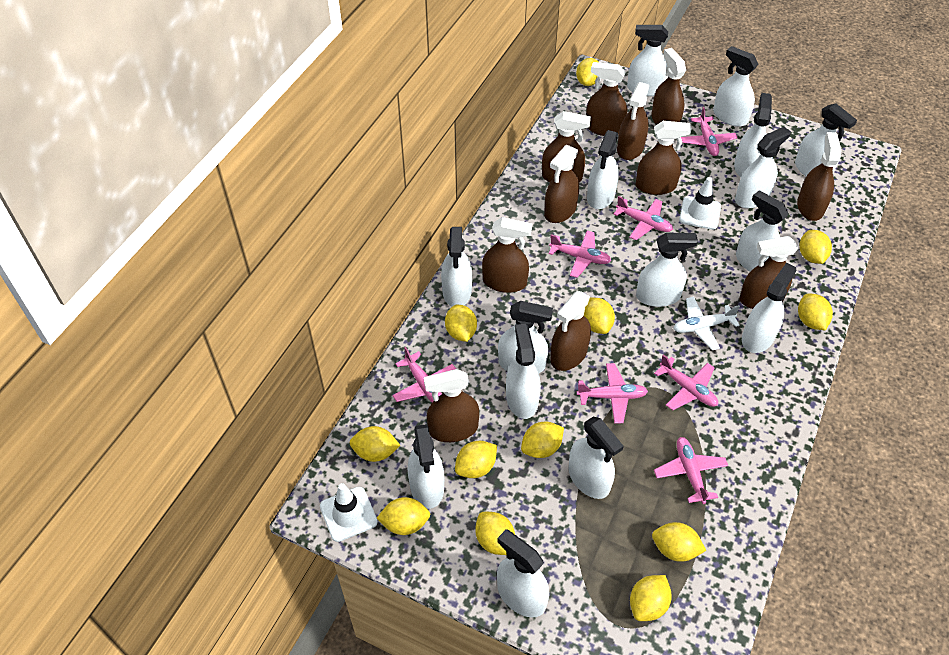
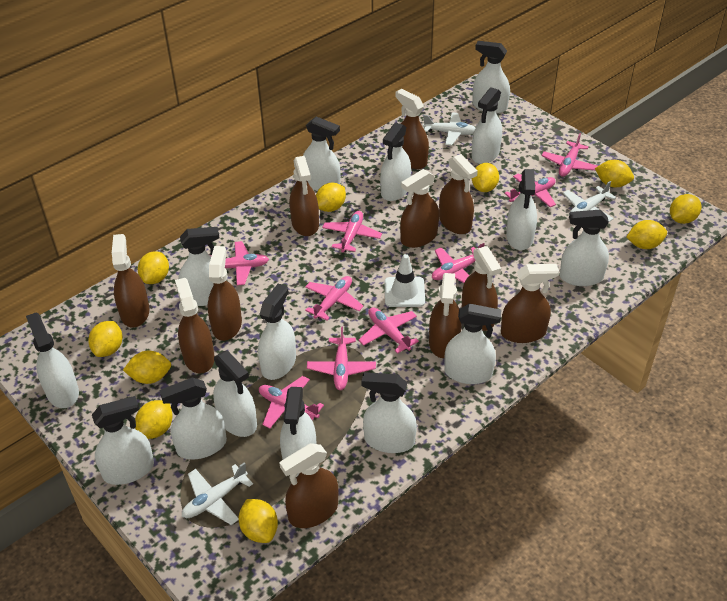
pink plane: [392,347,456,402] [549,231,611,278] [577,363,648,424] [613,196,673,240] [654,354,718,410] [654,437,728,504] [681,107,738,156] = 7 -> [210,241,269,285] [259,376,324,429] [305,276,364,321] [307,326,376,390] [322,211,382,252] [358,307,419,354] [432,243,485,283] [504,173,556,208] [542,133,597,177] = 9
white plane: [673,297,740,350] = 1 -> [182,462,253,525] [423,112,476,146] [563,181,616,222] = 3
white traffic cone: [320,483,378,542] [679,177,721,230] = 2 -> [385,254,425,307] = 1
yellow lemon: [349,426,400,462] [376,497,430,535] [445,305,477,342] [455,441,497,478] [475,512,515,555] [521,422,564,458] [576,58,598,86] [584,297,615,334] [630,575,672,621] [652,522,707,562] [798,294,833,330] [799,230,832,264] = 12 -> [88,321,122,357] [123,351,171,384] [135,400,173,439] [138,251,169,284] [239,499,278,543] [316,183,346,212] [472,163,499,192] [595,160,634,187] [626,220,667,249] [670,194,701,224] = 10

